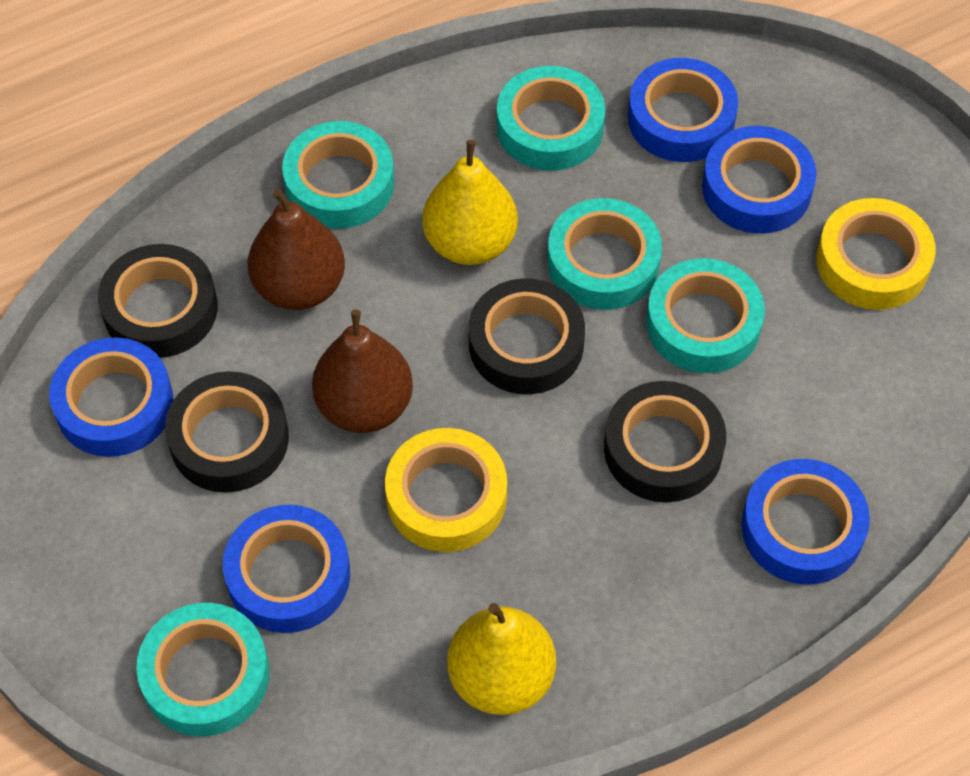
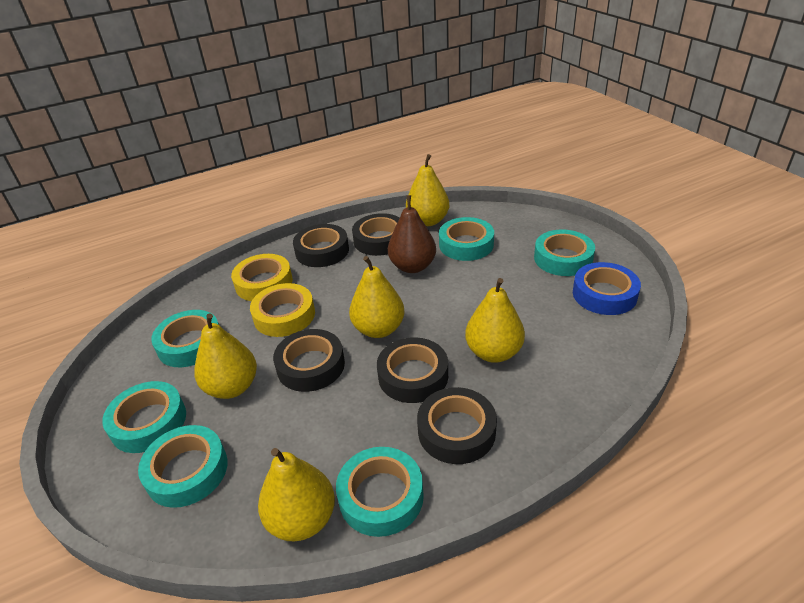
black tape: [98,244,218,358] [165,371,289,492] [469,278,585,394] [604,381,726,502] = 4 -> [273,329,345,392] [293,224,349,267] [352,213,400,256] [377,337,448,403] [417,387,497,464] = 5
blue tape: [49,337,174,457] [223,505,350,633] [628,58,738,162] [702,126,816,234] [741,459,870,585] = 5 -> [573,262,641,315] = 1
brown pear: [248,189,345,310] [312,310,413,433] = 2 -> [388,195,436,273] = 1
turquoise tape: [136,603,269,736] [282,121,394,229] [496,66,605,171] [547,198,662,310] [646,258,765,373] = 5 -> [102,381,186,453] [138,425,228,508] [151,310,219,367] [336,447,424,537] [439,217,494,261] [534,230,595,276] = 6
yellow pear: [423,140,518,265] [447,603,556,715] = 2 -> [194,313,257,399] [258,448,335,541] [349,256,405,338] [406,154,449,226] [465,278,525,363] = 5

